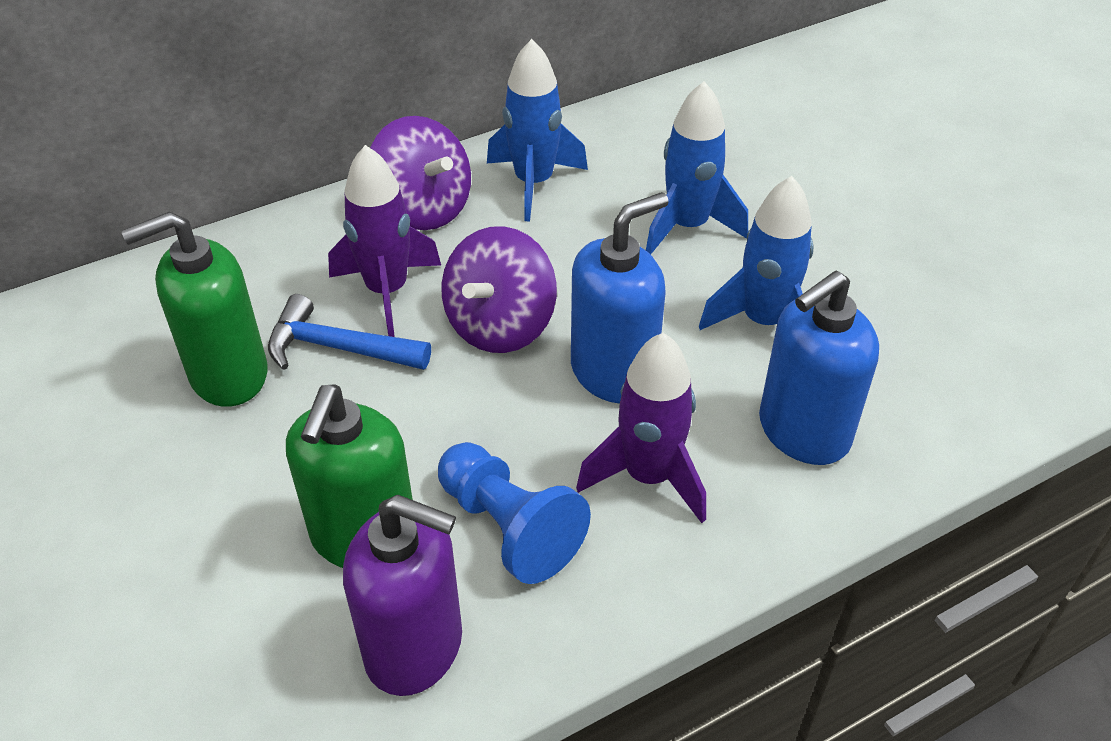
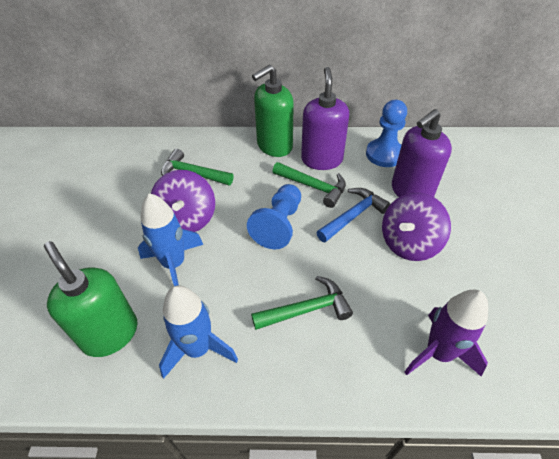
blue pawn: [438,442,591,584] = 1 -> [247,184,301,249] [366,100,407,167] = 2
blue rocket: [487,39,588,222] [646,81,748,255] [699,176,813,330] = 3 -> [138,193,203,286] [159,285,238,379] = 2
blue soap dispenser: [571,192,669,404] [759,271,879,465] = 2 -> none = 0
green hammer: none = 0 -> [161,149,234,185] [251,276,353,330] [272,162,346,208] = 3
purple rocket: [328,145,441,337] [576,333,706,523] = 2 -> [404,290,488,376] = 1
purple soap dispenser: [343,495,462,696] = 1 -> [301,67,349,170] [392,109,452,197] = 2

